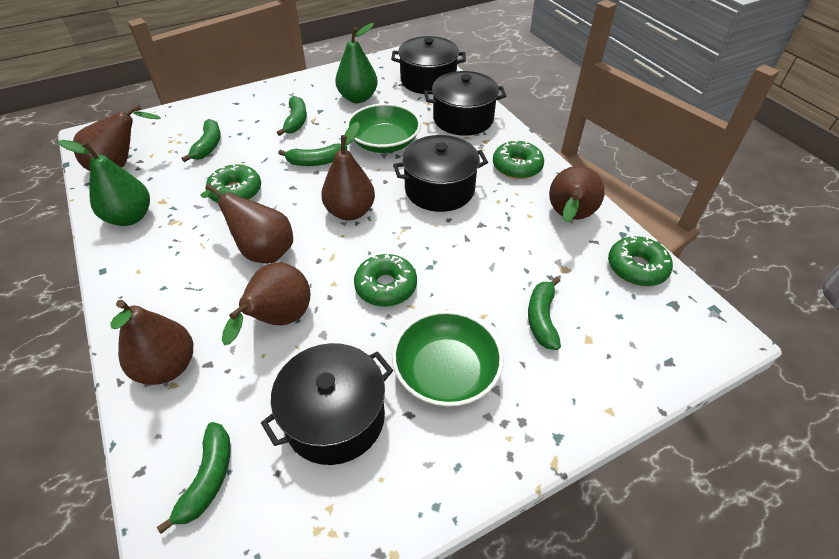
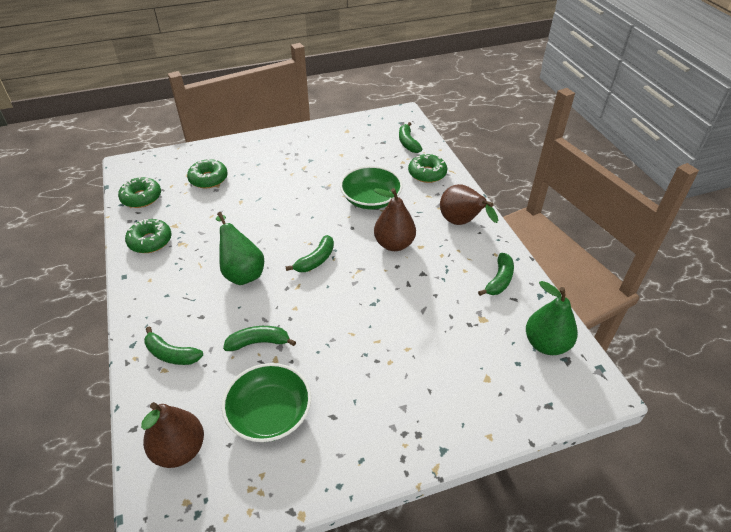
black pot: [261,343,393,465] [391,36,466,94] [393,135,488,212] [424,71,506,136] = 4 -> none = 0
brown pear: [73,104,161,171] [110,300,193,385] [200,184,293,264] [222,262,311,345] [321,122,375,220] [549,166,604,222] = 6 -> [141,402,204,468] [374,188,416,251] [440,184,498,225] = 3

